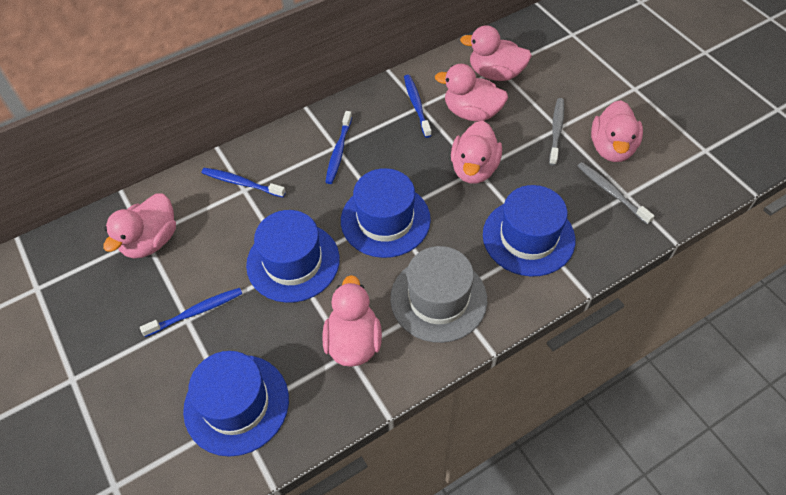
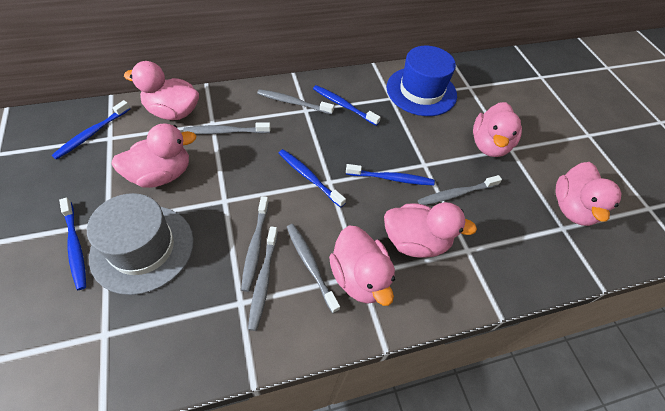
blue hat: [183,351,289,457] [246,210,340,303] [341,168,431,258] [483,185,575,277] = 4 -> [387,46,457,116] = 1
blue toothbrush: [140,288,242,337] [201,168,286,198] [326,111,352,184] [404,75,432,138] = 4 -> [52,100,130,160] [59,198,86,290] [279,149,346,208] [313,85,381,126] [346,164,435,186] = 5
grey toothbrush: [549,98,564,166] [578,162,654,225] = 2 -> [183,122,270,134] [241,196,269,292] [248,226,278,331] [257,89,334,114] [287,224,340,313] [418,175,502,205] = 6

